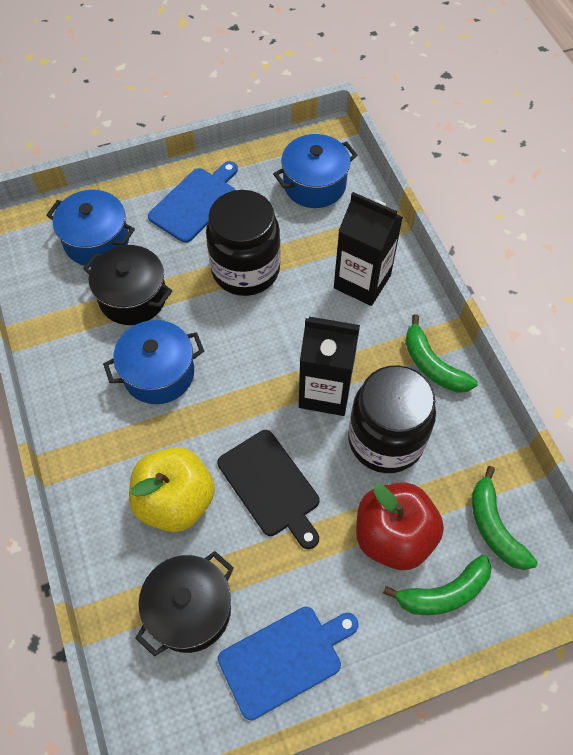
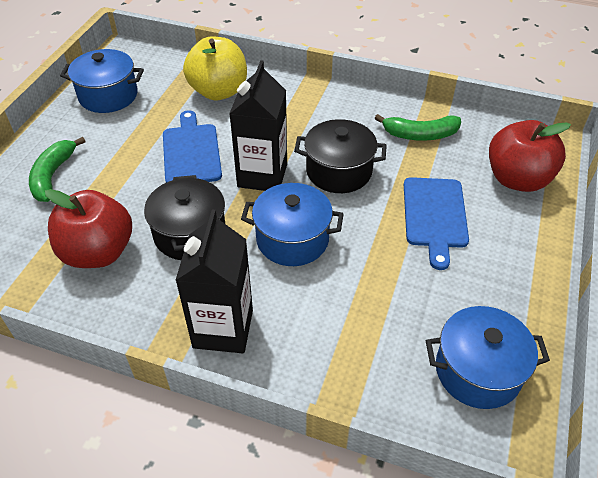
black cutting board: [218,430,319,549] = 1 -> none = 0
black jar: [206,190,281,296] [348,365,436,473] = 2 -> none = 0
green banana: [383,555,492,615] [405,314,478,392] [472,466,538,570] = 3 -> [29,137,85,202] [375,114,461,141] = 2
red apple: [356,483,444,570] = 1 -> [45,189,132,268] [489,120,571,192] = 2

